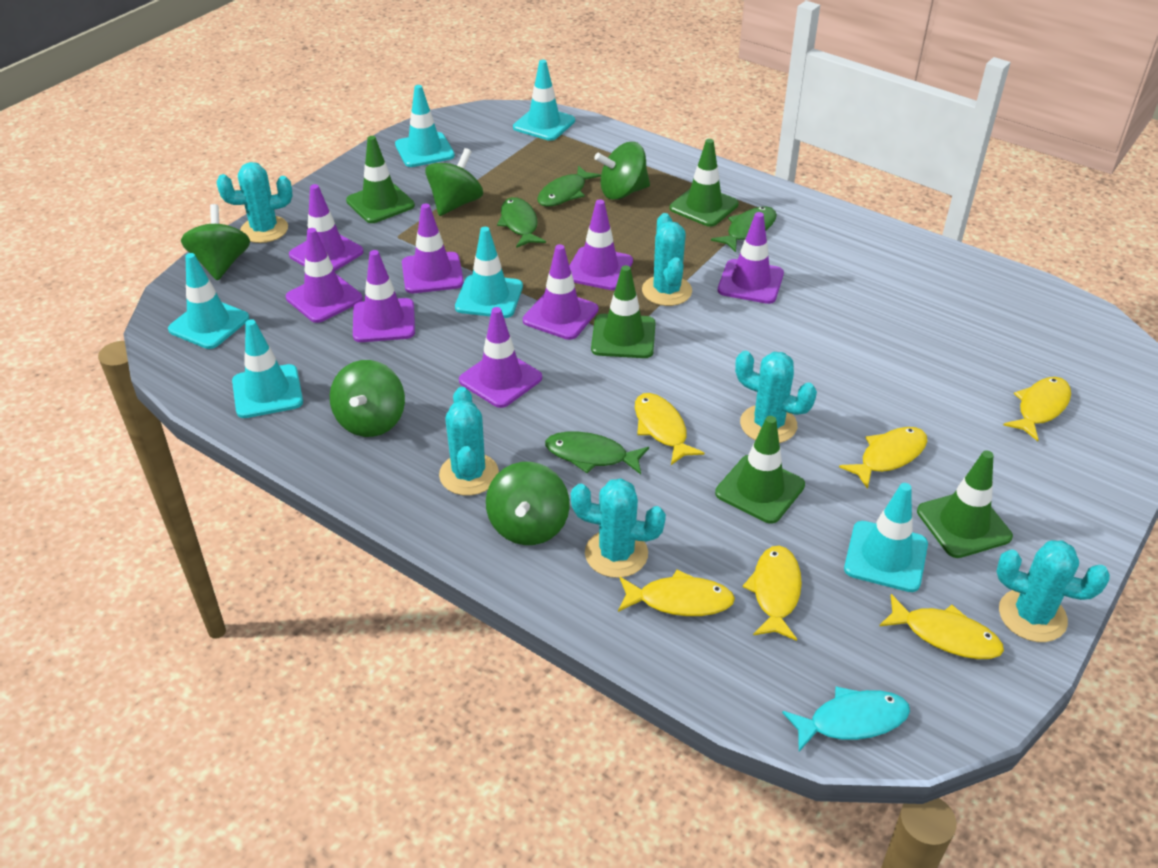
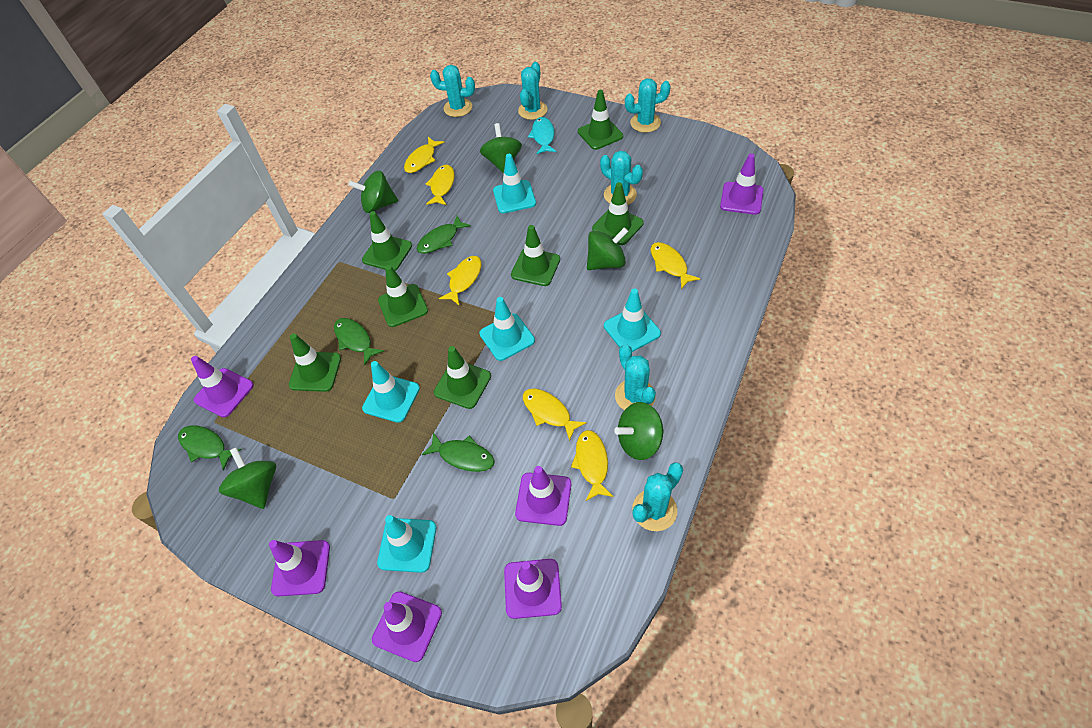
green traffic cone: [346,136,415,223] [591,265,656,358] [670,139,739,227] [715,416,805,524] [917,450,1013,558] = 5 -> [289,334,341,392] [362,211,412,271] [378,265,428,327] [434,346,491,409] [511,225,560,286] [578,90,623,150] [592,182,644,245] = 7
purple traffic cone: [286,228,363,323] [289,184,364,271] [353,250,415,342] [402,204,464,293] [459,307,542,408] [523,244,599,340] [569,199,633,290] [718,212,784,304] = 8 -> [191,356,254,418] [269,540,330,596] [372,591,442,662] [504,559,562,619] [515,466,571,526] [720,154,764,215] = 6
turquoise traffic cone: [168,253,249,349] [232,319,303,418] [395,85,455,167] [455,227,523,318] [513,60,575,141] [844,483,928,592] = 6 -> [362,361,420,423] [377,515,436,573] [479,297,535,361] [493,154,536,213] [604,289,661,352] = 5

